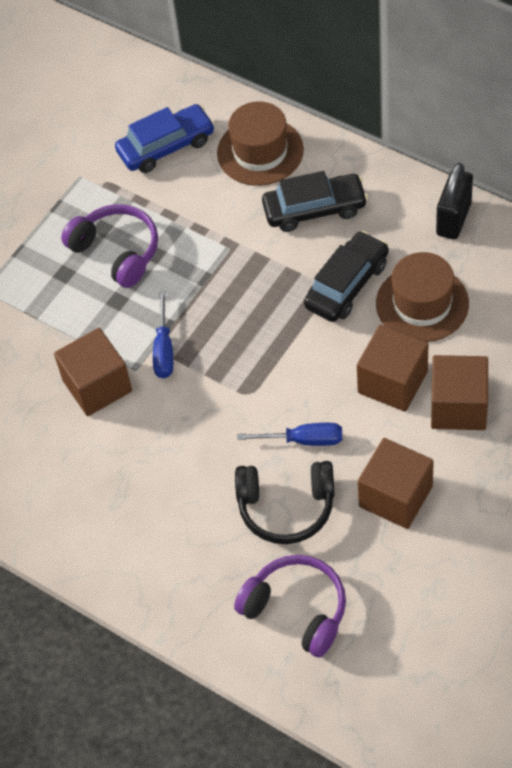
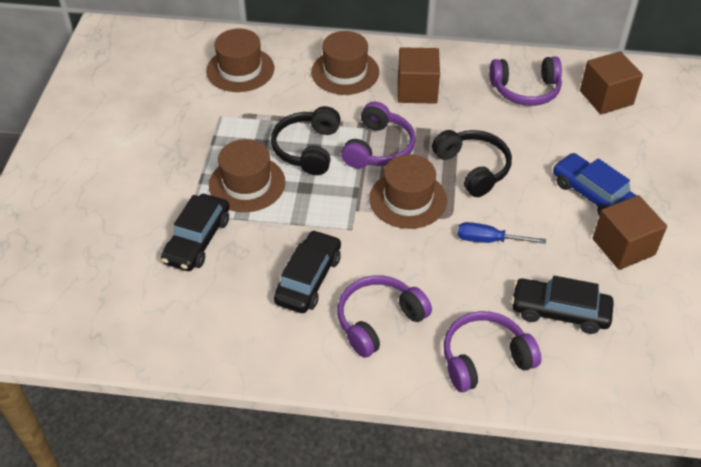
black car: [262,171,368,232] [304,231,389,322] = 2 -> [161,194,230,271] [274,230,341,313] [511,276,614,334] = 3
black headphones: [235,461,335,544] = 1 -> [271,106,341,175] [432,130,512,197] = 2
black padlock: [436,163,473,240] = 1 -> none = 0
blue screwdriver: [153,291,173,378] [237,423,342,446] = 2 -> [458,222,546,244] = 1
brown cube: [54,328,132,416] [357,325,428,412] [358,438,434,529] [431,355,488,430] = 4 -> [398,47,440,104] [580,51,643,114] [593,195,667,270] = 3
brown hat: [217,102,304,186] [376,252,469,342] = 2 -> [206,29,274,92] [209,139,285,212] [311,31,379,95] [369,154,447,229] = 4
purple headphones: [61,204,158,288] [234,555,346,657] = 2 -> [338,275,432,358] [341,102,416,169] [444,311,541,392] [489,56,562,106] = 4

